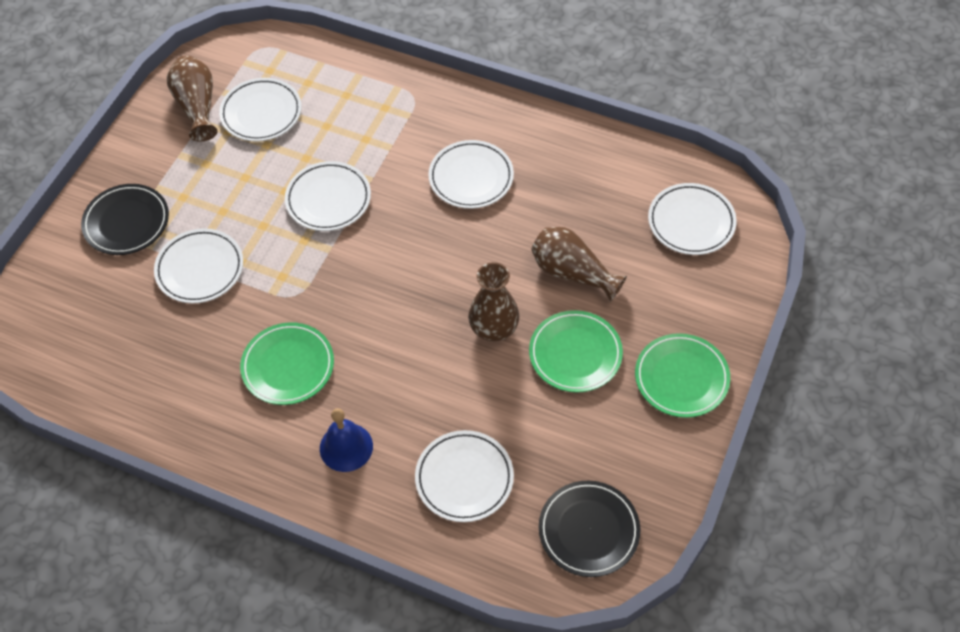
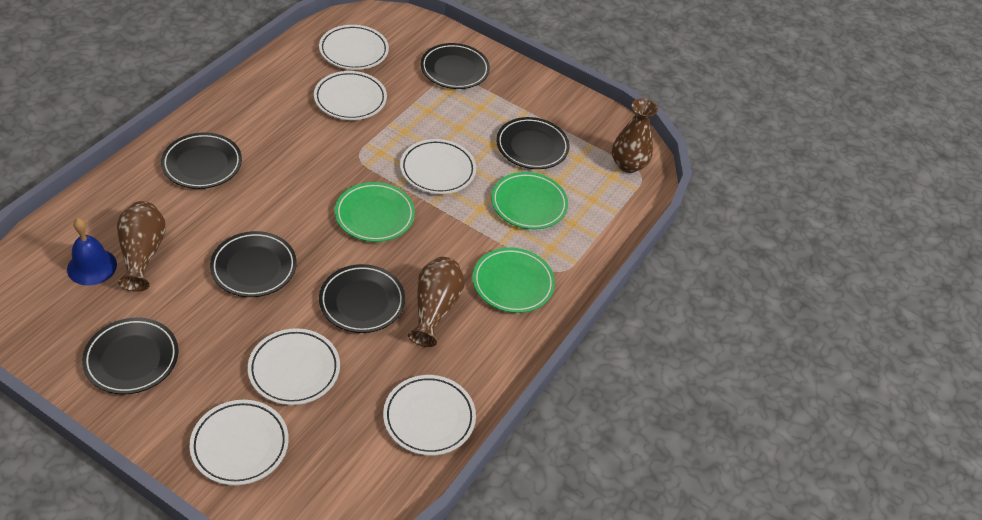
black plate: [81,184,169,255] [539,481,640,577] = 2 -> [82,318,179,394] [161,132,242,189] [210,231,297,297] [319,264,405,333] [421,43,490,89] [496,117,570,169] = 6

